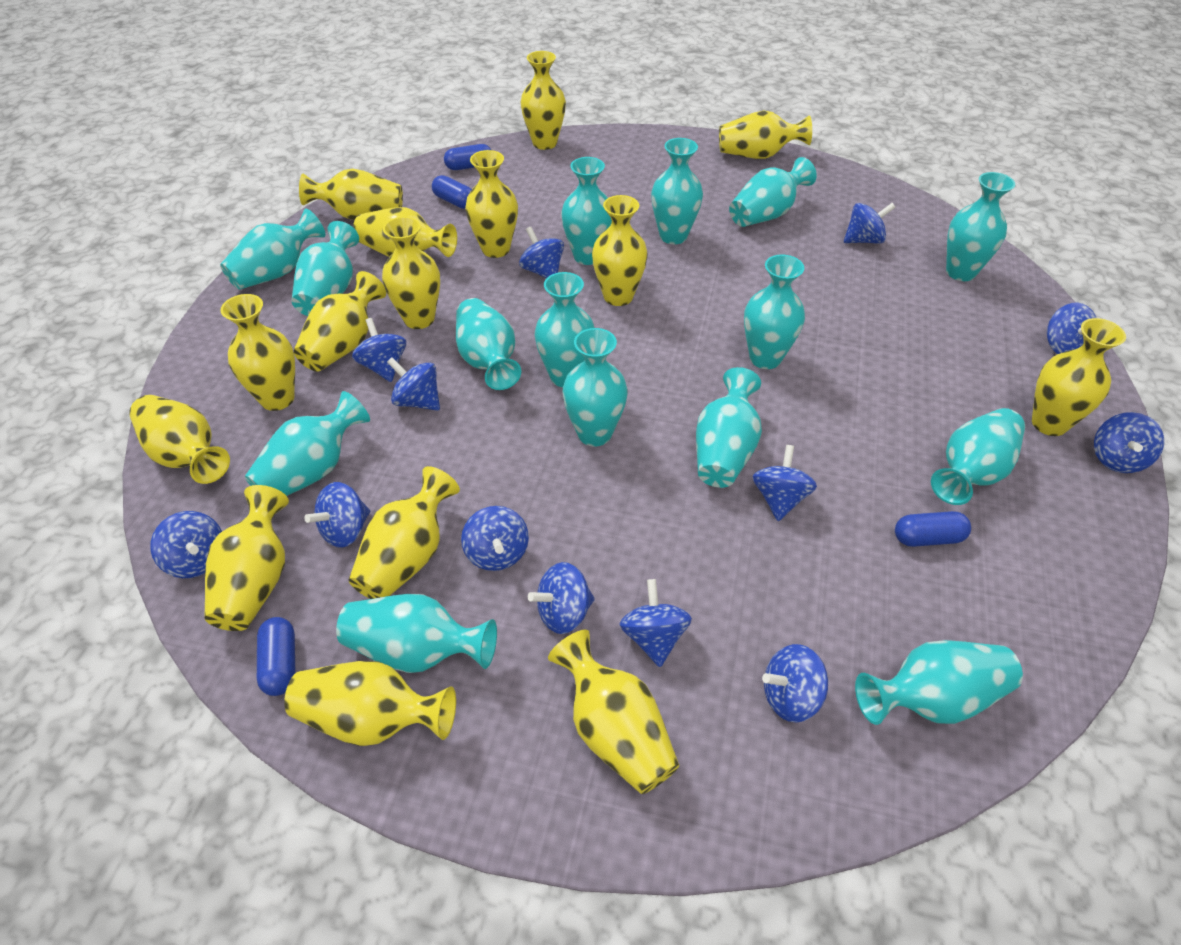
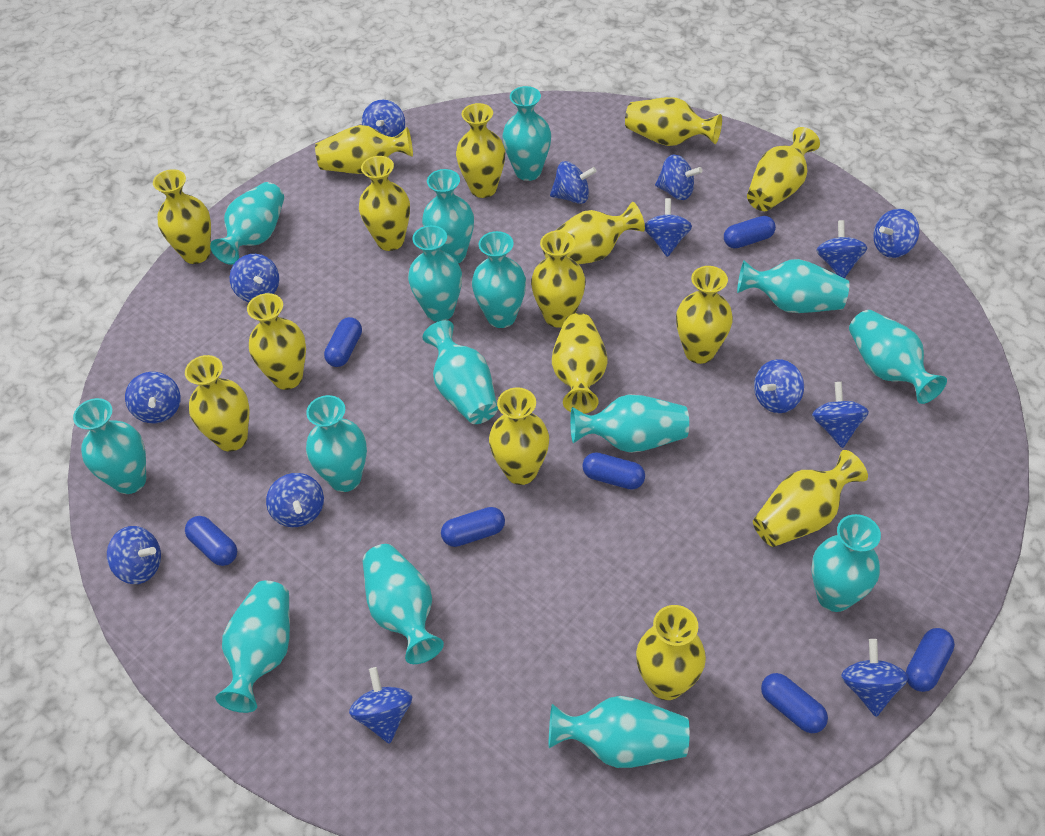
blue capsule: [257,617,295,696] [432,175,472,209] [444,144,491,170] [895,511,971,547] = 4 -> [185,516,237,566] [324,317,362,367] [441,507,505,547] [582,452,645,490] [724,216,776,249] [761,673,828,733] [906,628,955,692] = 7
blue spinning top: [150,511,222,578] [304,482,370,548] [352,318,406,382] [387,357,440,411] [461,506,529,571] [519,227,564,278] [528,562,595,634] [620,579,692,667] [752,445,817,521] [762,644,828,722] [844,203,896,244] [1047,303,1096,354] [1094,412,1164,473] = 13 -> [107,526,161,584] [125,372,181,423] [230,254,279,302] [266,473,324,527] [349,667,412,744] [362,100,405,137] [550,161,597,204] [645,198,692,257] [655,154,702,200] [754,359,804,413] [812,382,869,448] [816,220,867,278] [841,639,908,717] [873,209,919,258] = 14

